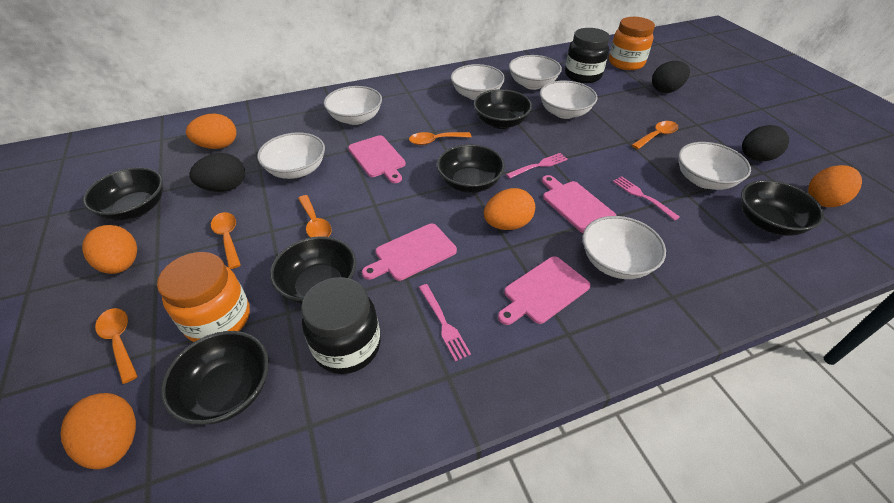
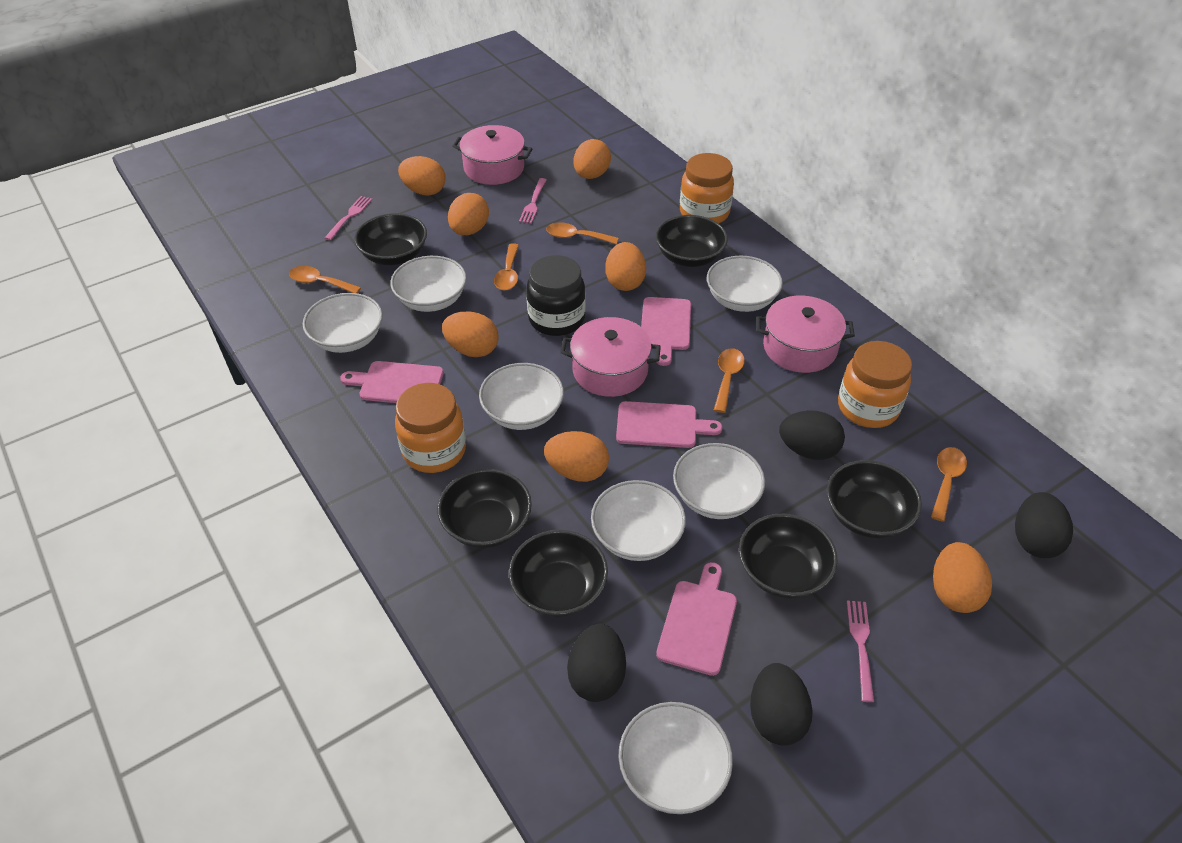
black egg: [189,153,245,192] [652,61,690,93] [742,125,789,161] = 3 -> [567,623,626,702] [750,663,813,746] [779,410,845,460] [1015,492,1073,558] = 4
black jar: [301,277,380,374] [565,28,610,83] = 2 -> [526,255,586,336] = 1
orange egg: [60,393,136,469] [82,225,137,274] [186,113,236,149] [484,188,535,230] [808,165,862,207] = 5 -> [398,156,446,196] [442,312,498,357] [448,193,489,235] [544,431,609,482] [574,139,611,179] [605,242,646,291] [933,542,992,613] = 7
orange jar: [157,252,250,342] [609,17,655,70] = 2 -> [395,383,466,473] [680,153,734,223] [838,341,912,428] = 3
pink pot: none = 0 -> [452,125,532,185] [560,317,661,397] [756,296,855,373] = 3

